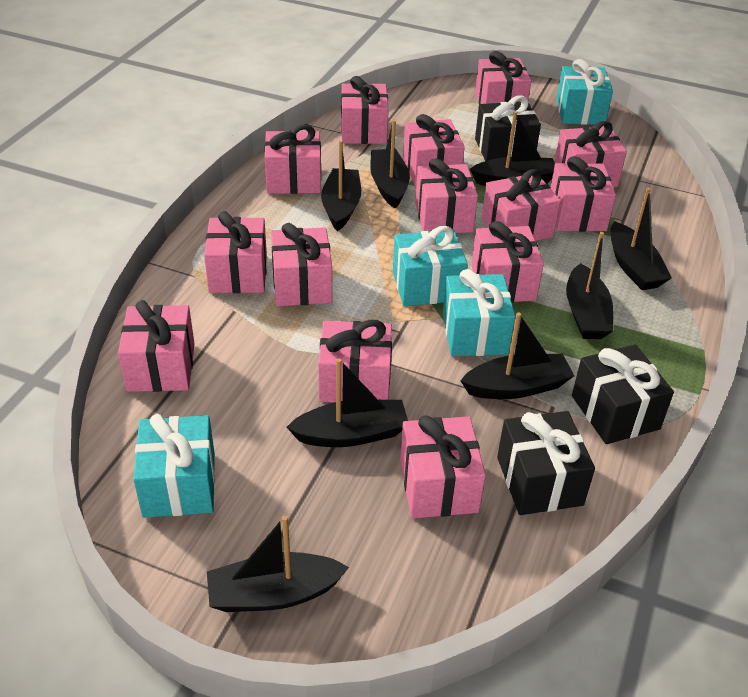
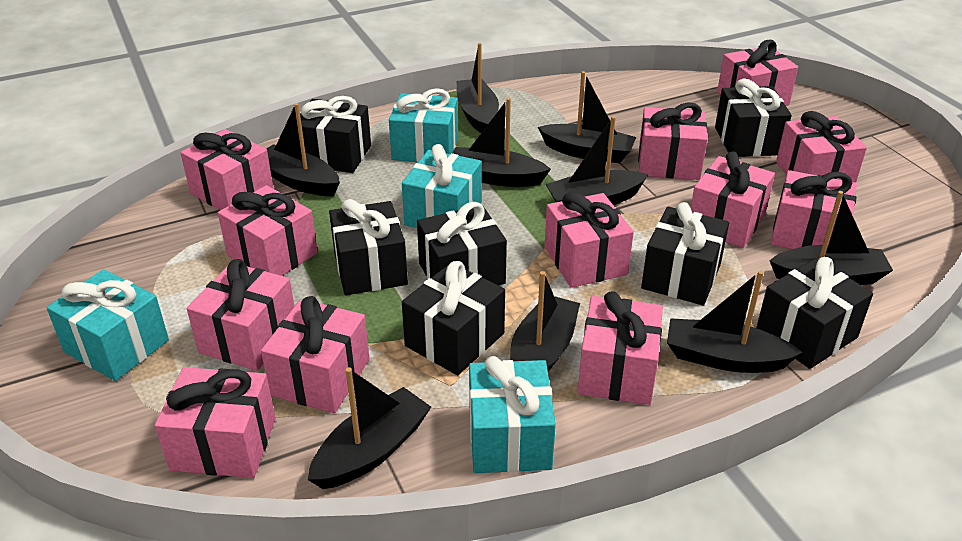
black boat: [207,515,349,612] [286,359,408,447] [321,140,361,231] [370,120,410,209] [460,312,574,399] [470,111,555,186] [566,232,613,339] [610,188,672,290] = 8 -> [267,103,340,196] [308,367,431,489] [453,98,551,187] [457,43,499,133] [510,271,580,371] [538,71,636,163] [545,116,649,205] [667,270,803,373] [769,191,893,285] = 9
black gift: [475,95,541,161] [497,411,595,515] [572,345,674,444] = 3 -> [300,96,371,173] [329,199,408,295] [402,261,505,375] [417,202,507,286] [641,202,729,306] [715,79,792,157] [756,257,873,369] = 7
pink gift: [118,300,195,392] [204,211,267,293] [264,125,321,194] [271,223,332,306] [318,320,392,402] [341,76,389,144] [400,415,486,518] [403,114,465,187] [415,158,478,233] [471,221,544,302] [475,51,531,104] [482,169,561,241] [551,156,616,232] [554,121,627,187] = 14 -> [155,367,276,478] [181,129,274,210] [187,259,294,371] [218,185,318,276] [261,296,369,413] [545,192,634,288] [578,291,663,405] [638,102,708,180] [691,151,775,248] [717,40,798,106] [771,170,857,249] [776,111,867,183] = 12

